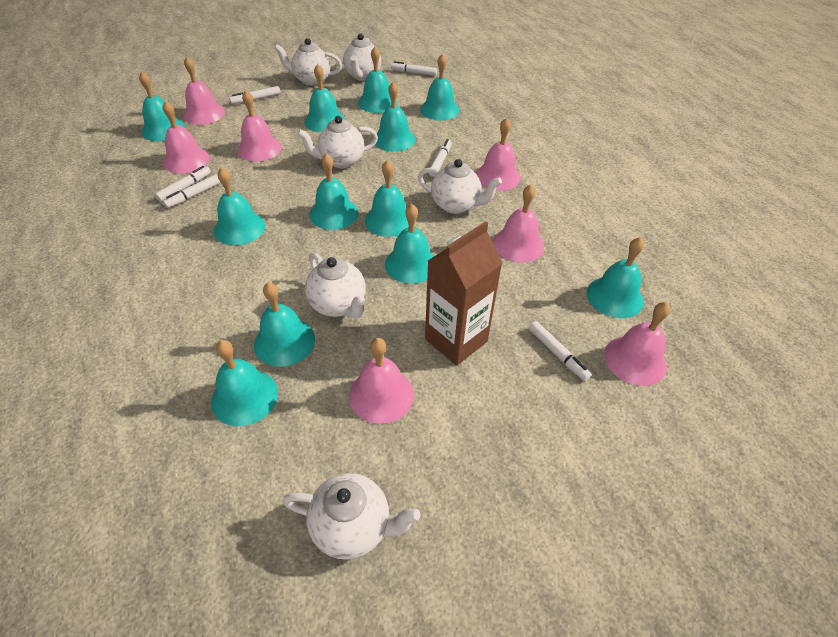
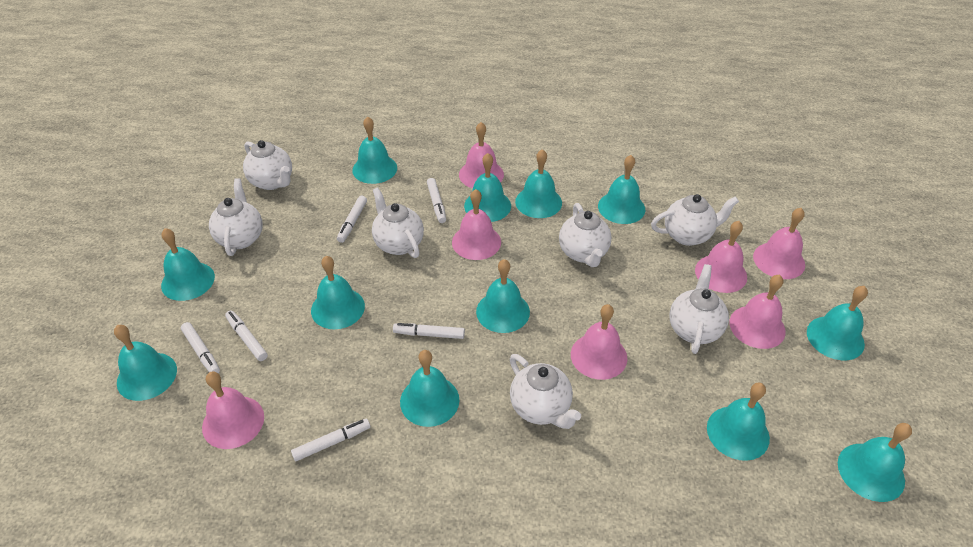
brown carton: [425,221,503,366] = 1 -> none = 0
white teapot: [274,38,342,86] [283,473,421,560] [297,116,378,168] [305,252,366,319] [343,34,381,81] [418,159,502,214] = 6 -> [209,178,263,256] [243,140,292,190] [372,187,424,258] [510,354,581,429] [559,203,612,267] [651,194,739,246] [670,264,729,354] = 7

